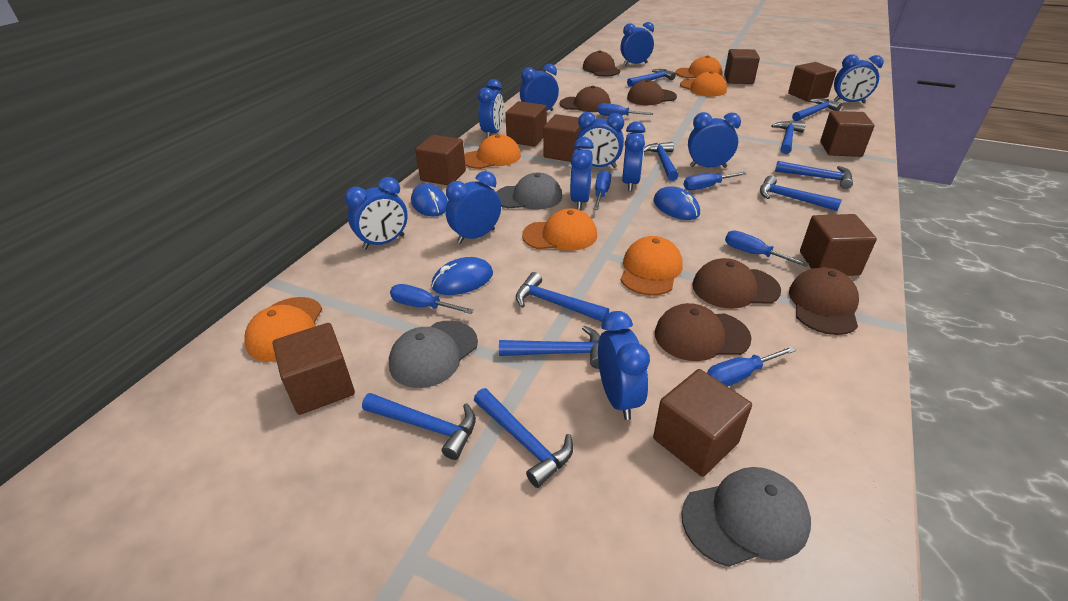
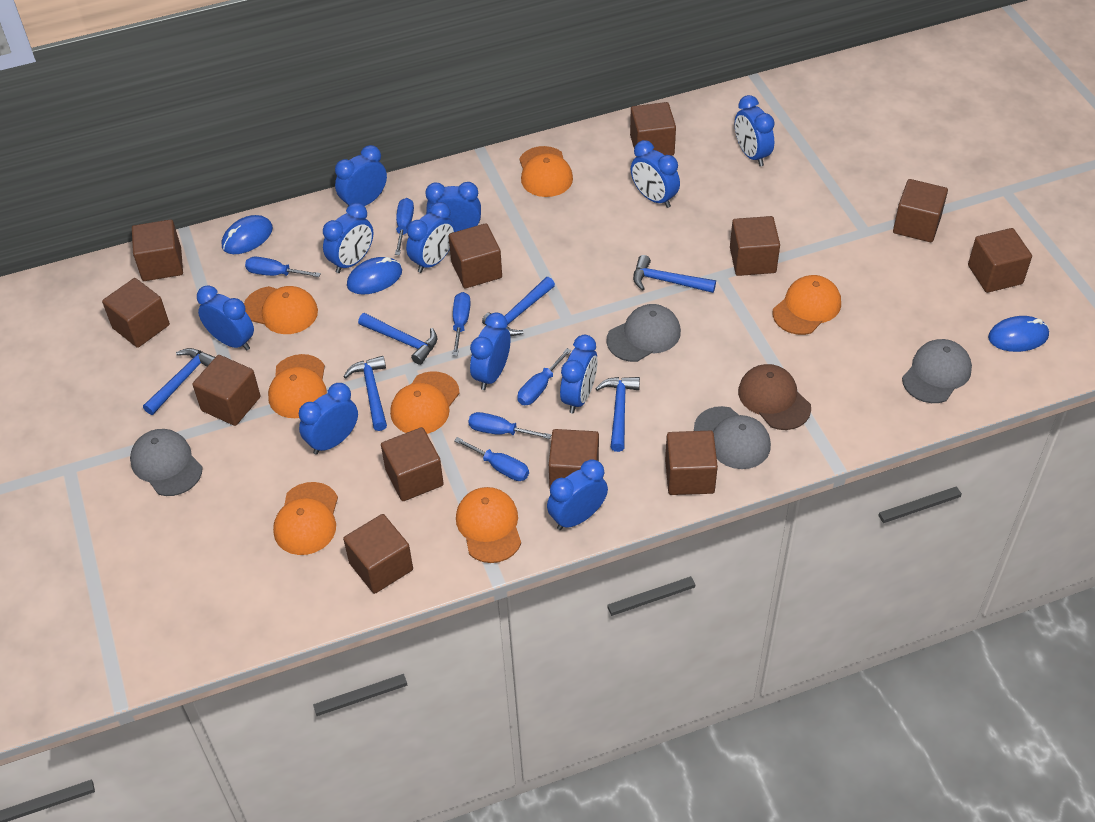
blue hammer: [362,393,476,460] [474,388,573,488] [499,326,600,369] [516,272,609,322] [627,69,676,87] [644,142,679,181] [760,176,842,211] [771,121,806,154] [775,161,853,189] [792,98,842,121] = 10 -> [143,348,215,415] [343,356,387,431] [358,313,437,365] [482,277,555,336] [595,377,640,452] [633,255,716,293] = 6
brown cap: [560,86,611,112] [583,50,621,77] [627,79,677,105] [655,303,752,361] [692,258,781,309] [789,267,859,335] = 6 -> [738,364,811,430] = 1
brown cube: [273,323,355,415] [415,135,466,185] [505,101,547,147] [543,114,581,162] [653,369,752,477] [724,49,760,84] [788,62,837,102] [800,214,877,276] [820,111,875,157] = 9 -> [102,278,170,348] [132,220,183,281] [193,355,261,426] [343,514,413,594] [381,427,444,501] [449,223,502,288] [549,429,599,488] [630,102,676,157] [665,431,718,495] [730,216,780,276] [893,179,948,242] [968,228,1032,293] = 12
grey cap: [389,321,478,388] [496,172,562,210] [681,467,811,567] = 3 -> [130,429,203,496] [606,304,681,362] [694,406,771,469] [902,339,972,403] = 4
orange cap: [244,297,322,362] [464,134,521,169] [522,208,597,251] [621,236,683,296] [675,55,722,78] [680,71,727,96] = 6 -> [244,286,318,334] [268,354,327,418] [273,482,338,555] [390,371,460,434] [456,487,521,563] [519,146,573,197] [773,275,841,335] = 7

